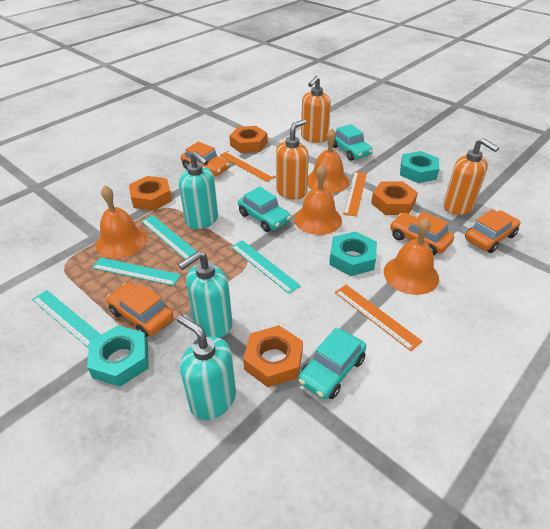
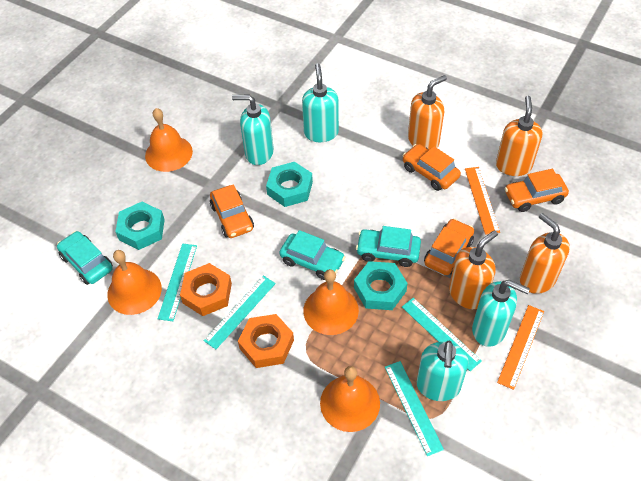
orange nut: [129,176,172,211] [229,126,267,153] [243,325,303,387] [371,181,418,215] = 4 -> [180,263,232,316] [238,314,294,368] = 2
orange ruler: [219,151,276,182] [335,285,422,351] [343,172,367,217] = 3 -> [465,167,500,235] [497,305,544,390] = 2
orange soap dispenser: [276,119,309,200] [301,76,331,143] [443,138,499,215] = 3 -> [408,75,447,150] [449,230,498,309] [496,96,542,176] [520,213,570,294] = 4
turquoise soap dispenser: [177,315,236,420] [178,251,232,338] [179,151,218,229] = 3 -> [232,95,274,165] [302,63,339,142] [417,341,468,401] [472,280,530,347] = 4

